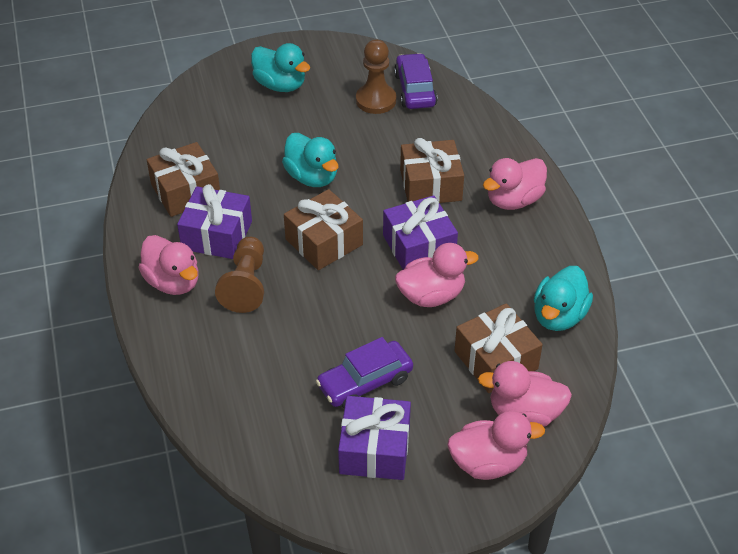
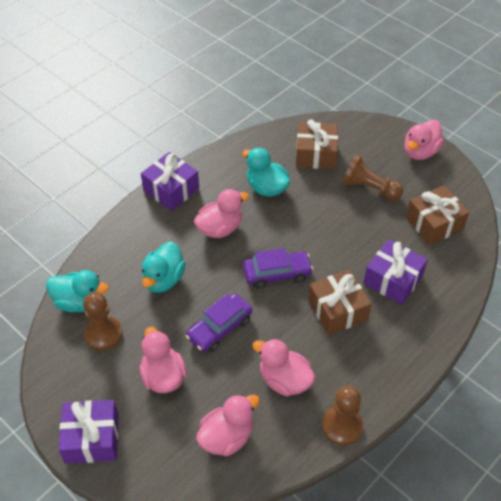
brown gift: [147,142,220,217] [284,189,363,270] [400,138,464,203] [455,303,543,393] = 4 -> [296,119,338,169] [308,270,371,335] [406,185,469,245] = 3
brown pawn: [215,237,264,313] [356,40,396,114] = 2 -> [83,292,123,351] [322,386,363,446] [342,154,403,200] = 3

